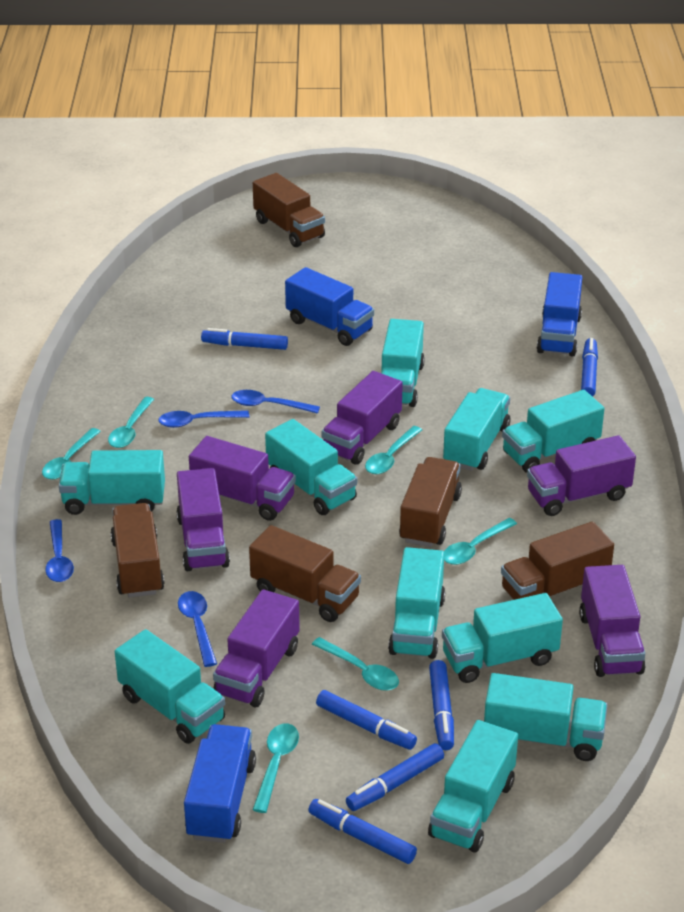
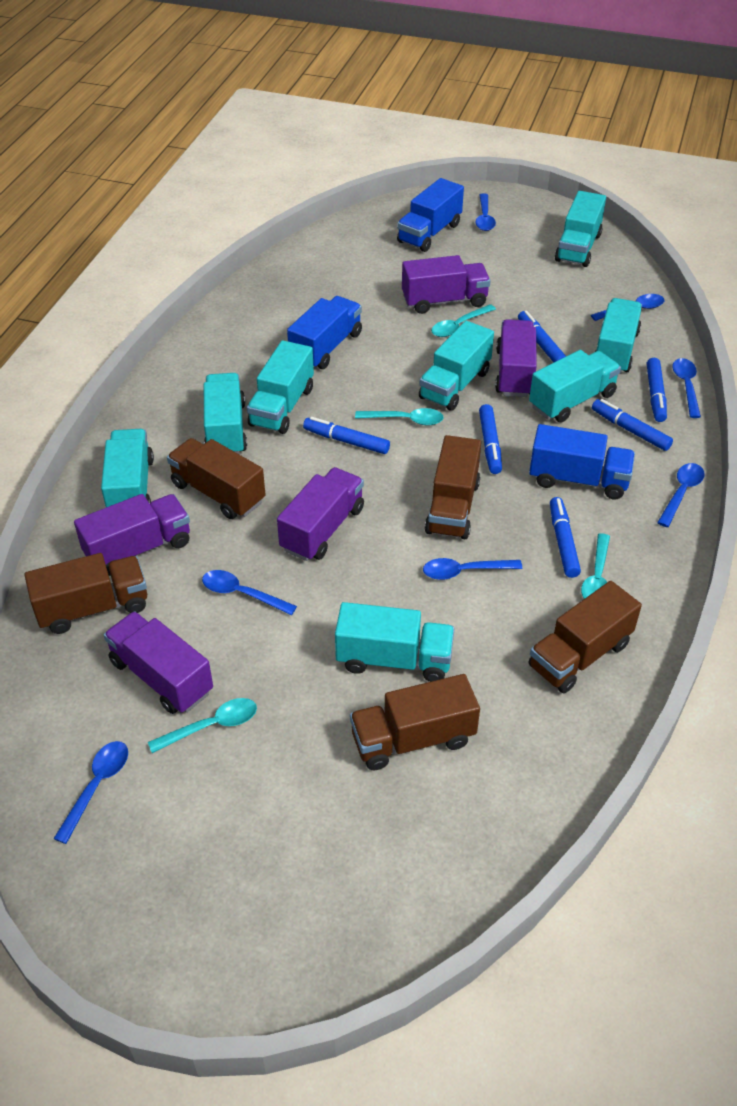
blue spoon: [45,519,74,582] [158,410,249,428] [178,591,217,667] [231,390,320,414] = 4 -> [53,741,128,844] [202,570,297,615] [423,558,523,580] [475,193,496,231] [591,294,665,321] [657,463,704,527] [672,358,701,418] = 7
purple truck: [176,468,230,571] [189,436,296,521] [213,590,300,708] [322,371,403,465] [527,435,636,516] [579,565,646,677] = 6 -> [74,494,190,576] [104,611,213,714] [277,467,364,561] [402,255,491,314] [495,319,537,397] = 5
turquoise spoon: [42,428,101,480] [108,397,154,448] [253,724,299,813] [312,637,399,691] [365,426,422,474] [444,518,517,565] = 6 -> [148,698,257,753] [355,408,444,425] [431,304,496,337] [581,533,610,599] = 4
turquoise truck: [59,450,165,515] [115,629,225,744] [265,419,357,515] [381,319,425,407] [388,547,445,659] [428,720,518,853] [442,593,563,683] [443,388,510,471] [484,673,607,761] [502,390,605,473] = 10 -> [101,429,154,508] [204,373,247,454] [247,340,314,434] [335,602,455,682] [419,321,494,411] [529,350,621,423] [555,191,606,267] [595,298,642,374] = 8

